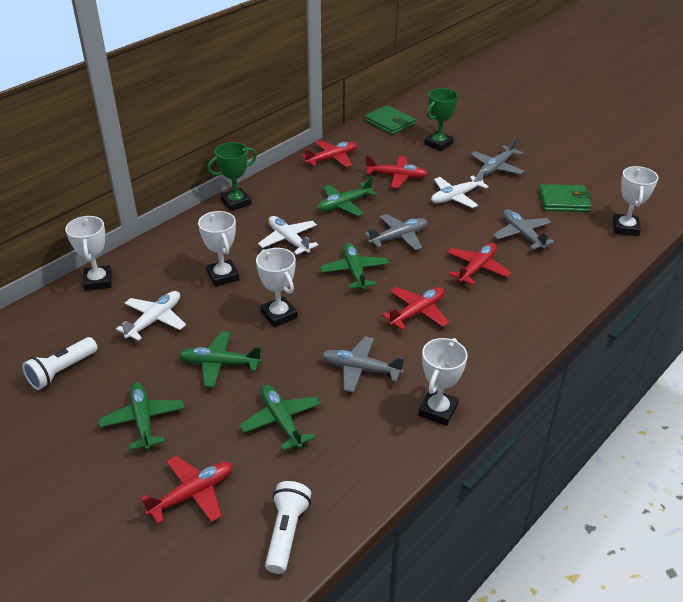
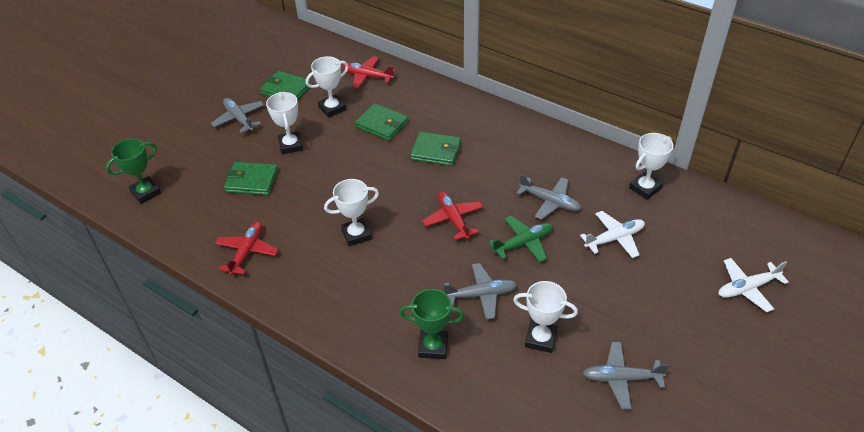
green plane: [98,383,185,450] [179,331,262,388] [240,385,321,451] [317,176,377,216] [320,243,389,290] = 5 -> [488,216,553,262] = 1
green wallet: [365,105,415,135] [539,184,592,212] = 2 -> [224,162,278,195] [260,71,312,101] [355,103,408,141] [410,132,461,166] = 4
red plane: [140,456,233,524] [301,140,357,167] [365,156,428,188] [381,287,449,330] [447,243,511,285] = 5 -> [215,222,279,275] [342,56,396,89] [422,191,483,240] = 3
white flashlight: [22,337,98,390] [265,481,311,574] = 2 -> none = 0
white plane: [116,291,186,341] [258,216,318,255] [431,169,489,208] = 3 -> [580,211,645,258] [719,258,789,312] = 2

